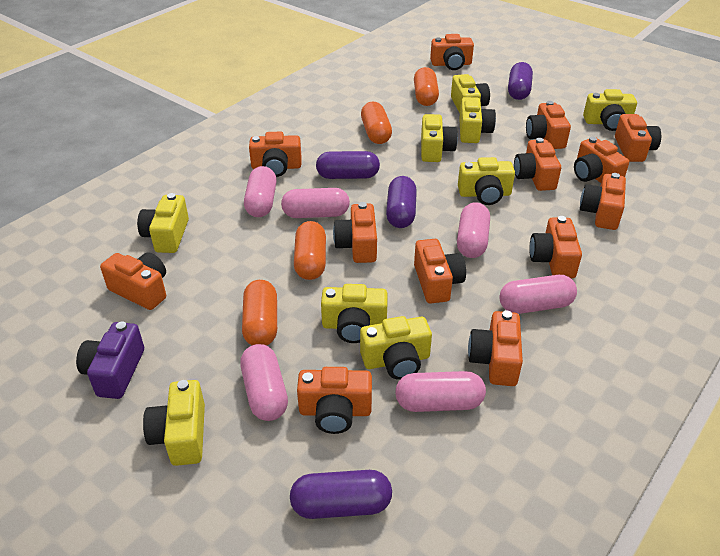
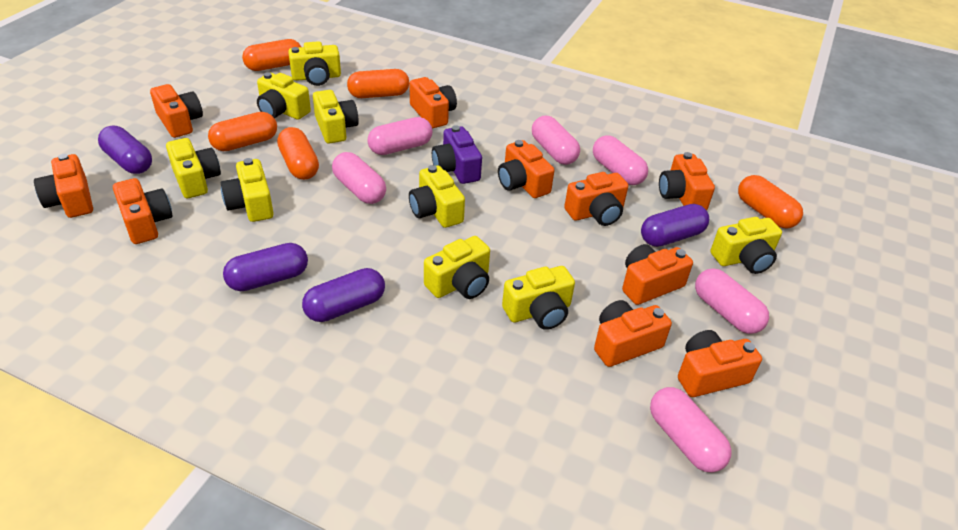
orange camera: [100,252,166,310] [249,132,302,177] [297,367,372,434] [333,202,377,263] [414,239,466,304] [430,34,474,70] [468,310,523,386] [514,138,561,191] [526,101,571,149] [529,216,582,278] [574,137,629,183] [580,173,626,230] [615,114,661,162] = 13 -> [34,154,93,218] [113,178,173,244] [150,84,203,138] [409,77,457,128] [498,140,554,198] [564,172,628,226] [594,300,672,367] [622,244,693,305] [659,152,715,210] [678,330,762,397] = 10
orange capsule: [242,280,277,346] [294,221,326,280] [361,102,392,144] [414,67,439,106] = 4 -> [208,112,277,151] [242,39,301,71] [277,127,319,180] [347,69,409,98] [738,175,803,229] = 5

